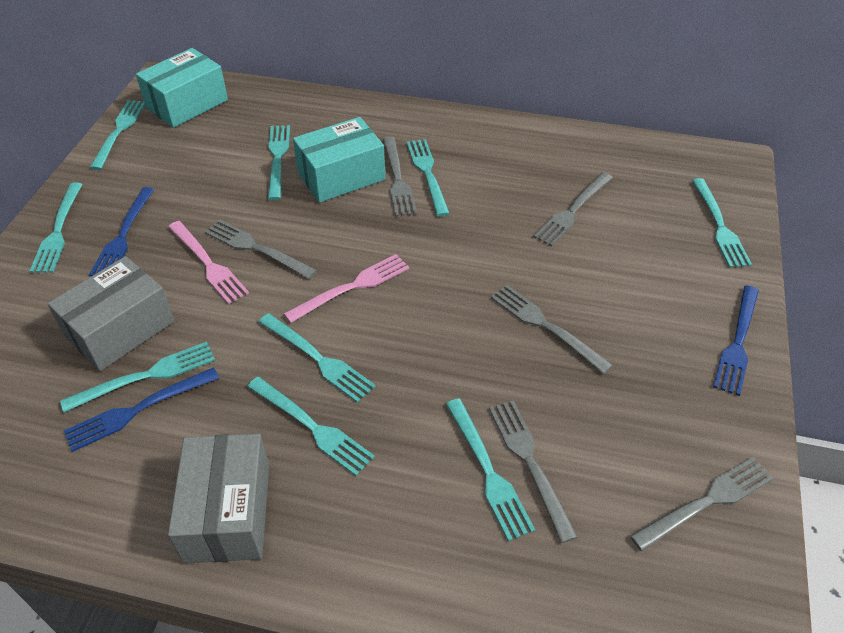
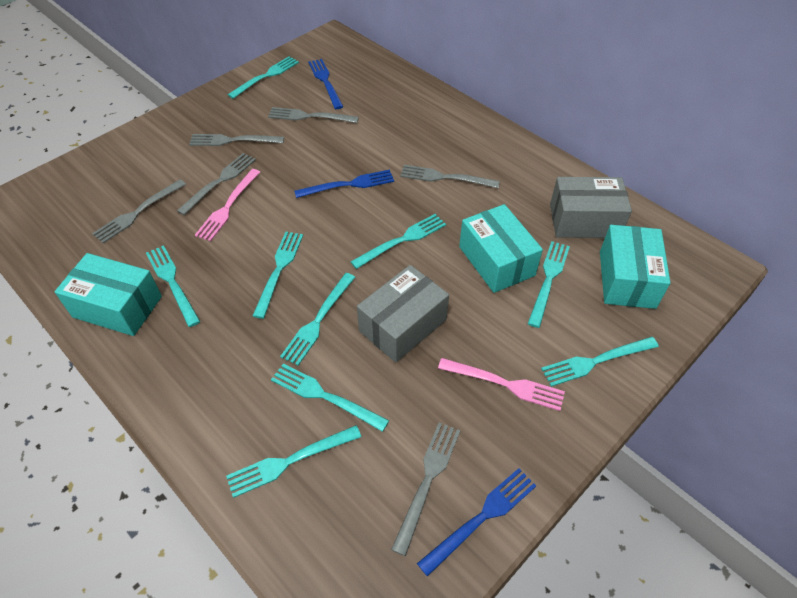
turquoise box: [136,48,228,128] [293,117,385,203] = 2 -> [55,253,162,336] [459,204,543,293] [600,225,671,309] = 3

